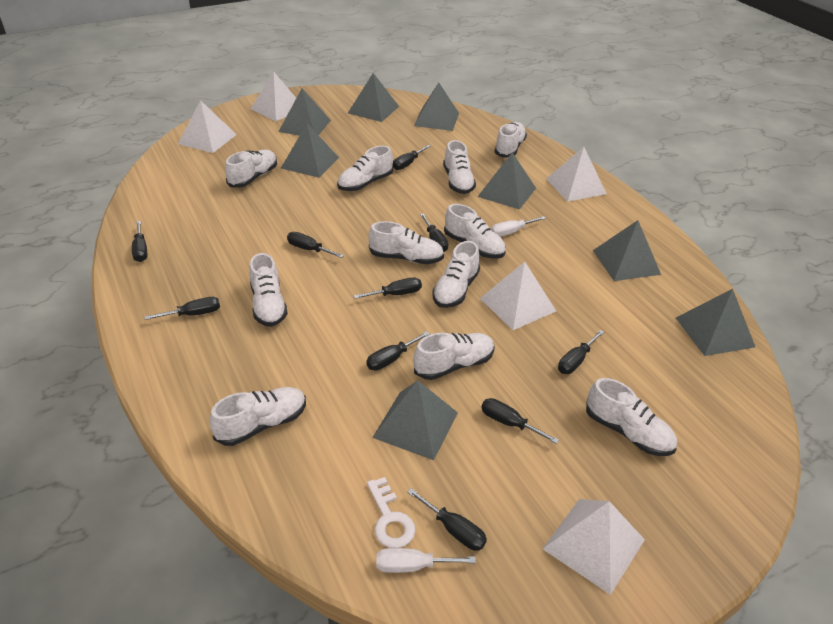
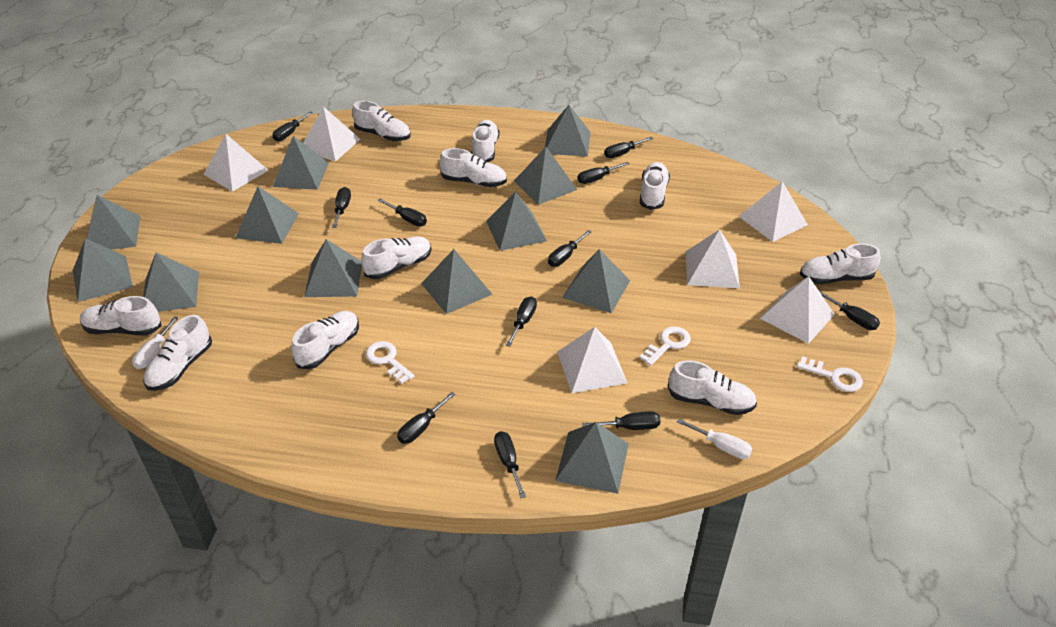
black screwdriver: [132,221,147,262] [144,297,220,320] [287,232,344,258] [354,277,422,299] [366,331,430,370] [393,145,430,170] [407,488,487,551] [420,213,448,252] [481,398,559,444] [558,330,604,374] = 10 -> [272,111,313,141] [332,187,351,228] [378,198,427,227] [397,392,455,444] [494,431,526,498] [506,296,537,347] [548,230,591,267] [577,162,629,184] [582,411,661,430] [604,137,653,158] [819,291,880,330] = 11
grey pyramid: [278,89,331,136] [281,124,339,178] [348,73,399,122] [372,380,458,460] [414,82,459,131] [477,152,536,210] [593,220,661,281] [676,289,755,356] = 8 -> [73,238,133,302] [87,195,141,250] [143,252,199,312] [235,186,299,244] [273,136,329,190] [304,239,362,297] [421,249,492,314] [486,192,547,251] [514,147,577,205] [545,105,590,157] [555,422,629,494] [562,249,630,313] = 12
white key: [367,477,415,548] = 1 -> [366,341,415,384] [639,326,691,366] [797,356,863,392] = 3
white pyramid: [178,100,237,153] [250,72,296,121] [480,262,556,330] [543,499,645,595] [546,147,607,202] = 5 -> [203,134,269,192] [303,106,360,162] [557,327,627,393] [686,229,740,288] [739,181,808,242] [760,276,835,344] = 6
white shoe: [209,387,306,446] [225,150,277,188] [249,253,288,327] [337,146,393,191] [369,221,444,264] [413,333,495,380] [432,241,480,308] [443,140,476,194] [444,204,506,259] [494,122,527,158] [586,378,677,456] = 11 -> [80,296,162,335] [144,315,212,391] [291,311,359,369] [352,101,411,141] [361,236,432,279] [440,148,507,187] [471,120,500,162] [640,162,670,210] [668,360,757,415] [800,244,880,284] = 10

